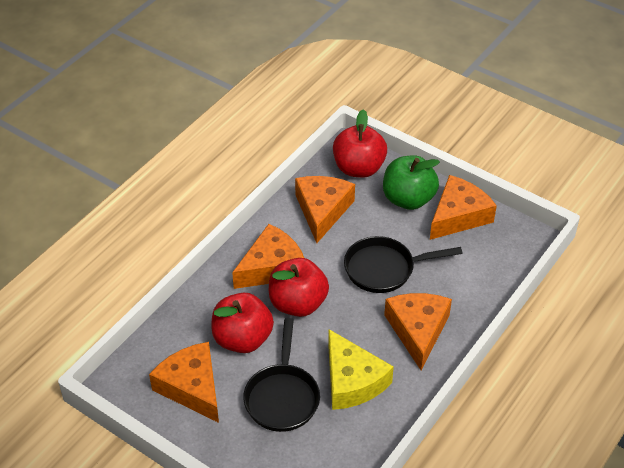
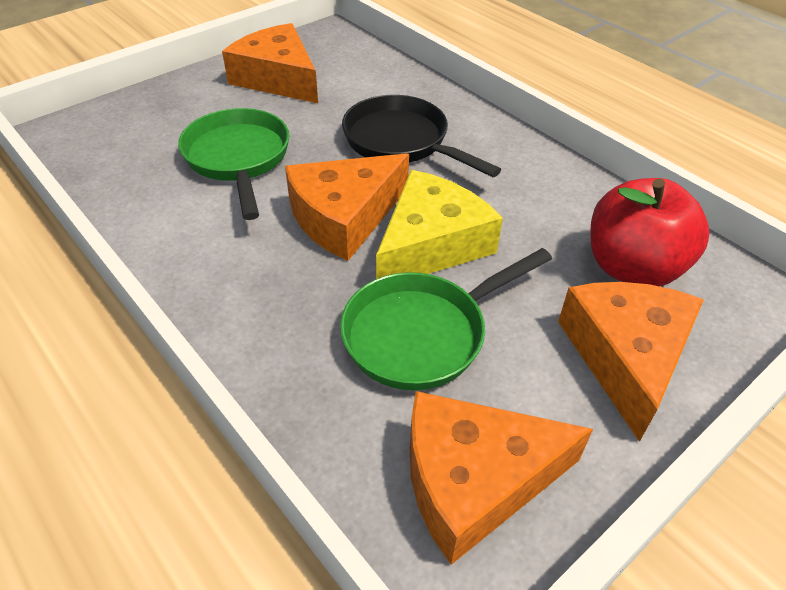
black pan: [243,318,320,432] [344,236,463,293] = 2 -> [342,95,502,177] = 1
green apple: [383,155,440,210] = 1 -> none = 0
green pan: none = 0 -> [178,108,290,220] [340,248,552,390] = 2
orange cheese: [149,342,219,423] [232,224,304,289] [295,176,355,243] [384,293,452,370] [430,175,497,240] = 5 -> [222,23,318,103] [285,153,409,261] [410,391,593,565] [558,282,704,442] = 4
red apple: [211,292,274,353] [269,258,329,317] [333,109,387,178] = 3 -> [591,178,709,287] = 1

